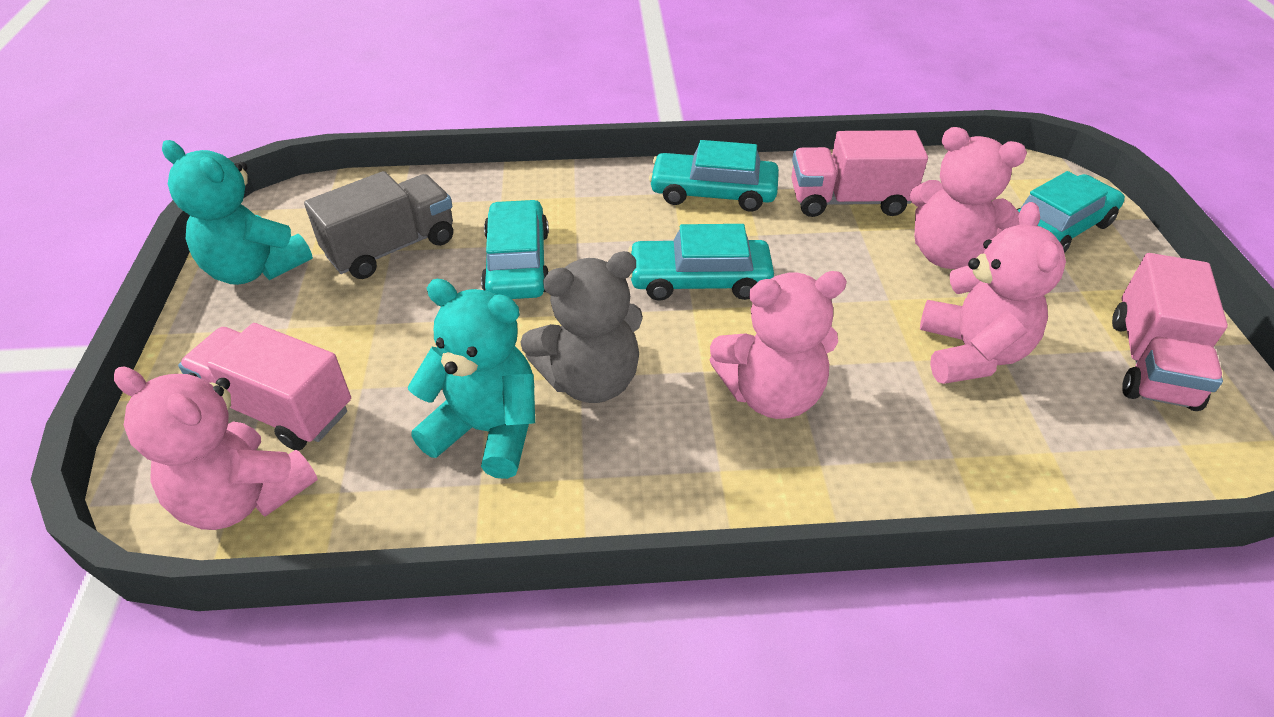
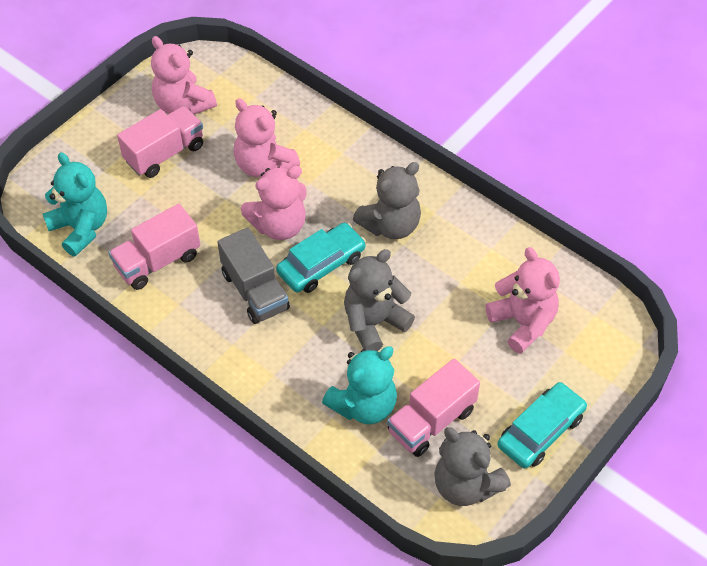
grey teddy bear: [520,251,643,403] = 1 -> [344,249,415,351] [353,162,421,239] [434,427,511,506] = 3
turquoise car: [481,199,549,299] [628,224,774,301] [649,140,779,212] [1017,171,1125,253] = 4 -> [276,223,366,293] [497,382,587,469] = 2

